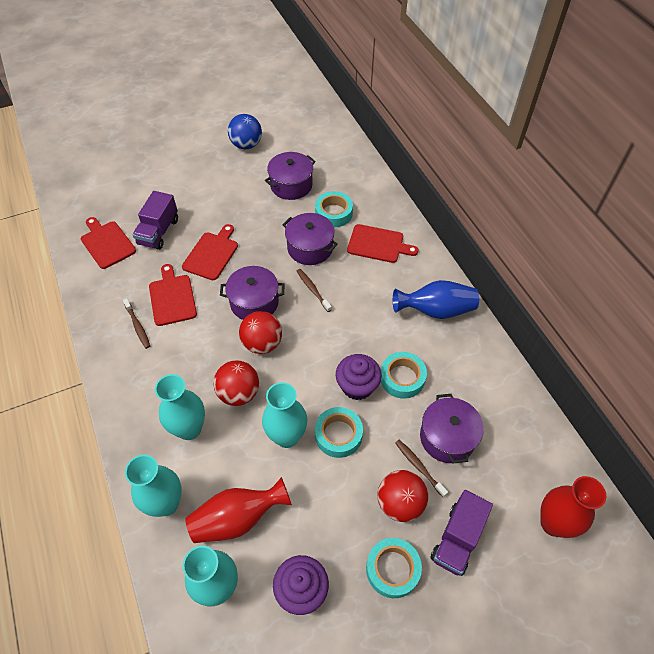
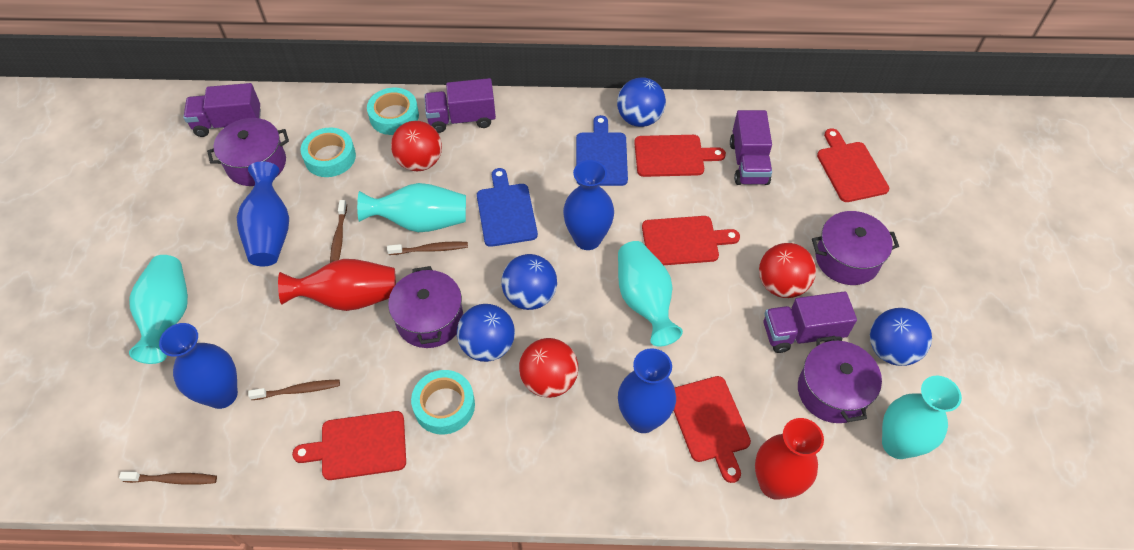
blue ball: [228,114,262,149] = 1 -> [457,304,515,362] [501,254,557,310] [617,77,666,127] [870,308,932,366] = 4
blue cutting board: none = 0 -> [477,168,538,247] [576,115,628,186] = 2
blue vase: [393,280,479,319] = 1 -> [159,323,238,409] [237,161,289,266] [563,160,614,250] [618,348,676,433] = 4
brown toothbrush: [123,298,150,349] [297,269,332,312] [395,440,448,497] = 3 -> [119,472,217,485] [248,379,340,400] [330,200,347,263] [387,241,468,255] = 4
purple cupcake: [273,555,329,615] [336,354,382,400] = 2 -> none = 0
purple truck: [132,191,178,250] [430,490,493,576] = 2 -> [183,83,261,137] [424,78,496,133] [730,110,772,185] [764,291,857,353] = 4
red cutting board: [81,217,136,269] [149,264,197,326] [182,224,238,280] [347,224,418,263] = 4 -> [292,411,406,480] [634,135,726,177] [642,216,740,265] [673,376,751,483] [817,128,889,202] = 5
turquoise tape: [315,191,353,227] [315,407,363,458] [366,538,422,598] [381,352,427,399] = 4 -> [300,127,356,177] [367,88,419,135] [411,370,475,435] = 3

